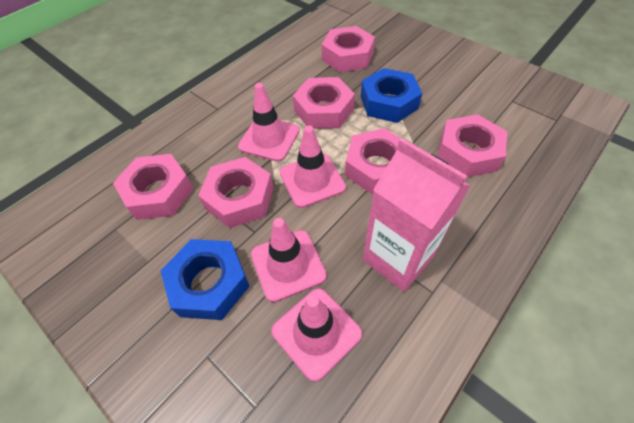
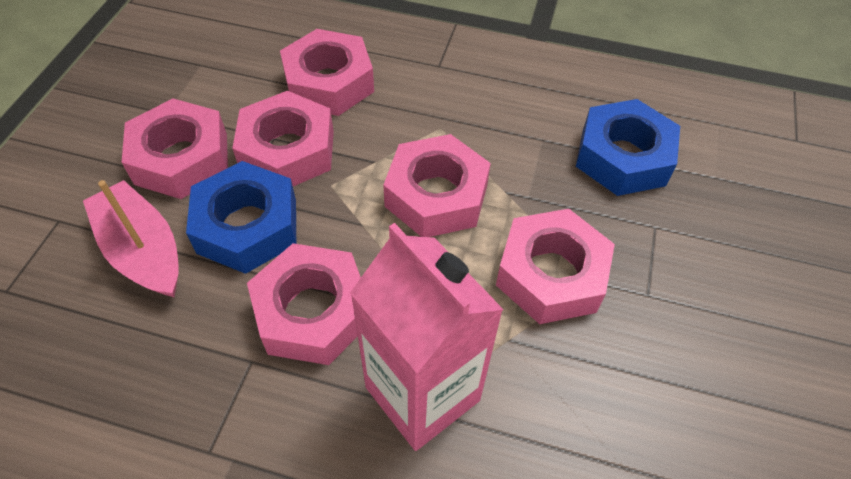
pink boat: none = 0 -> [83,180,179,297] = 1
pink traffic cone: [238,83,300,162] [251,218,327,302] [271,288,362,382] [279,126,346,208] = 4 -> none = 0

